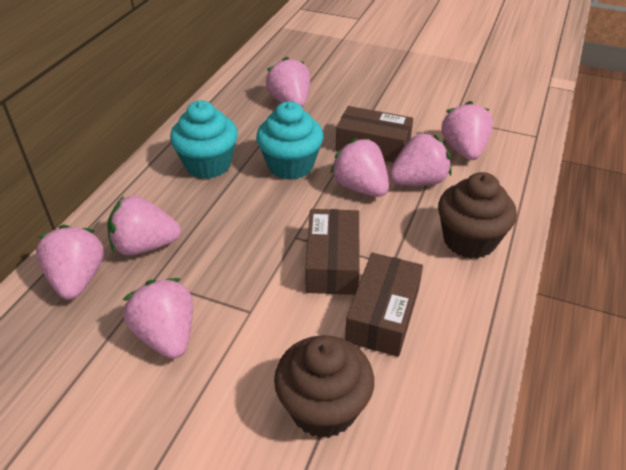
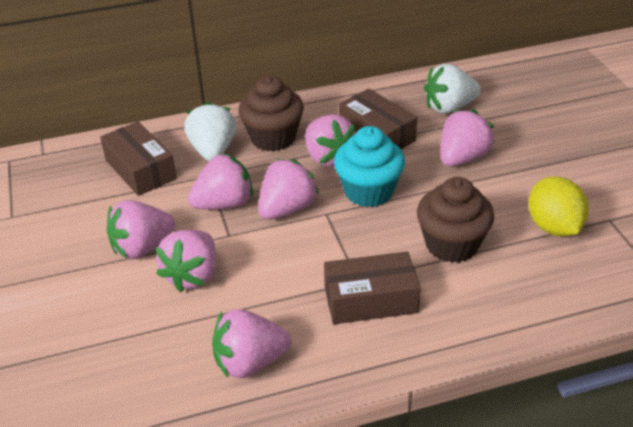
turquoise cupcake: [170,101,238,179] [256,101,323,180] = 2 -> [334,126,405,207] = 1
white strawberry: none = 0 -> [184,102,236,161] [424,64,481,113] = 2
yellow lemon: none = 0 -> [529,176,589,237] = 1

